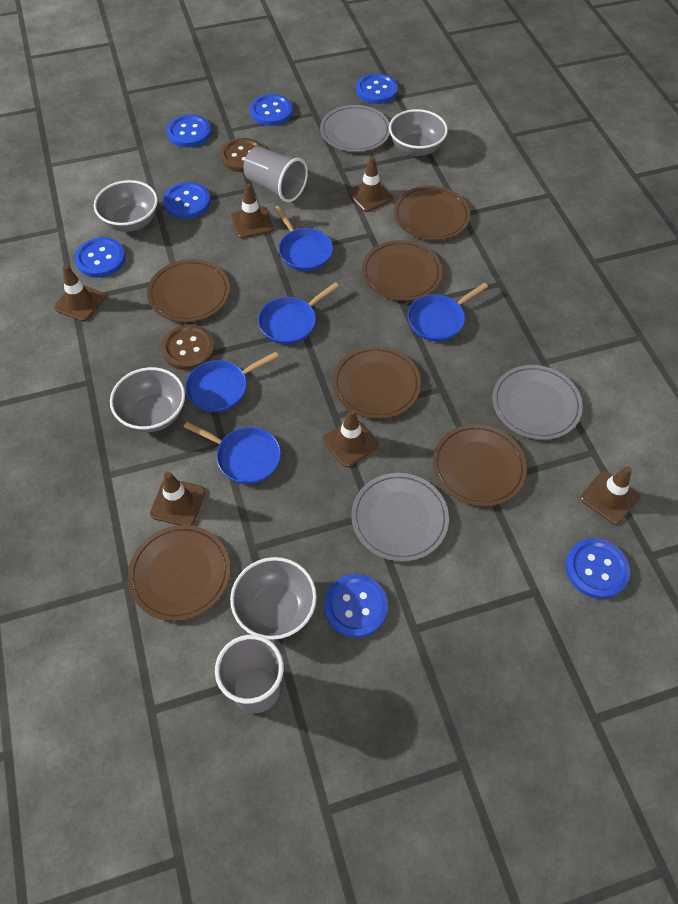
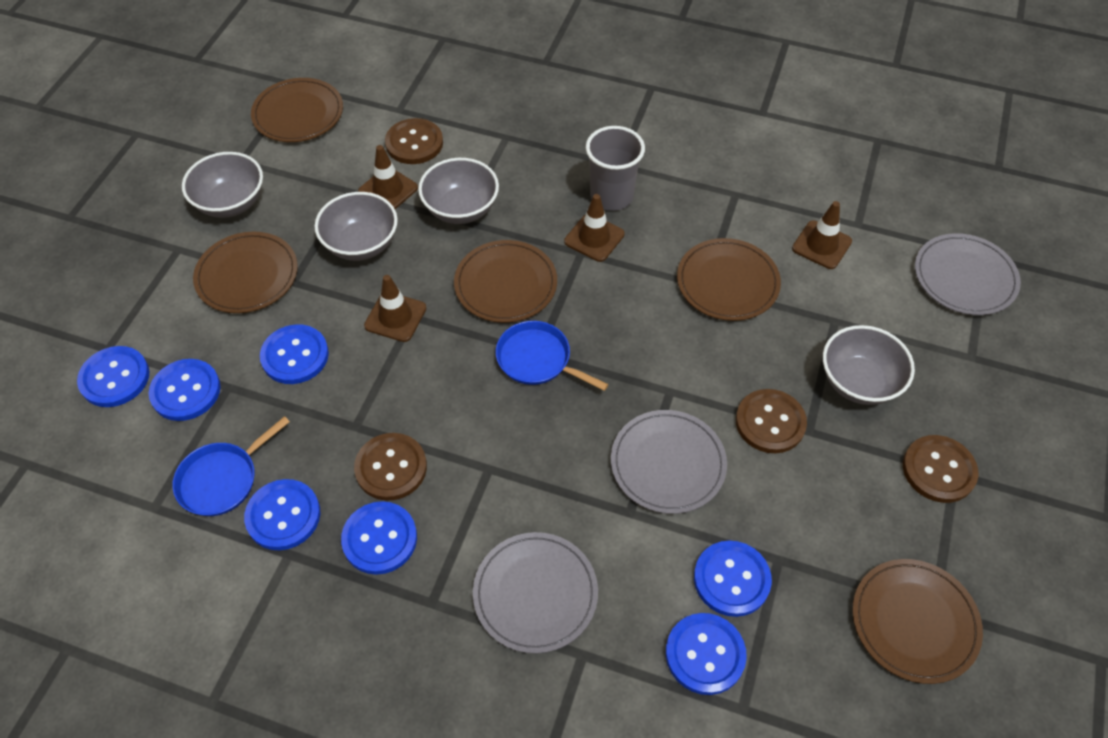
blue pan: [184,422,281,484] [185,352,279,412] [258,282,339,344] [274,206,333,271] [408,283,488,341] = 5 -> [172,416,290,516] [496,321,609,391] = 2
brown button: [161,324,215,370] [220,138,264,172] = 2 -> [354,433,427,501] [385,118,443,164] [736,389,807,453] [903,435,978,503] = 4
brown plate: [128,525,230,621] [147,259,230,322] [333,346,421,419] [362,240,443,301] [394,186,470,241] [433,424,527,507] = 6 -> [193,232,298,313] [251,78,343,142] [454,240,557,323] [677,238,781,321] [853,559,983,684] = 5
brown traffic cone: [54,265,105,322] [150,472,206,526] [231,184,273,239] [323,409,379,467] [348,157,393,212] [580,467,640,525] = 6 -> [358,145,418,209] [364,275,426,342] [564,194,625,262] [792,201,852,269] = 4
grey cup: [215,635,284,713] [244,146,308,202] = 2 -> [586,126,645,211] = 1

